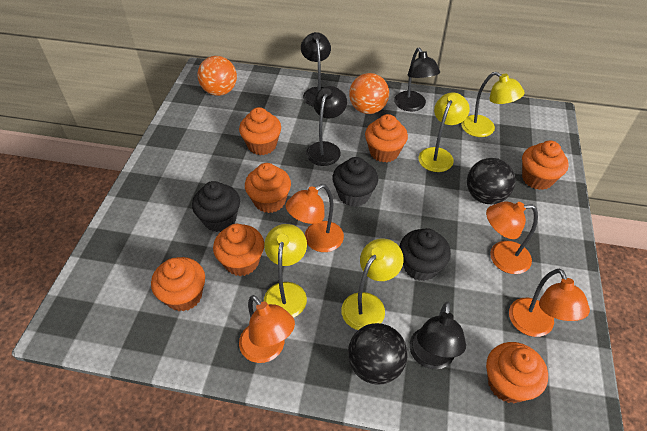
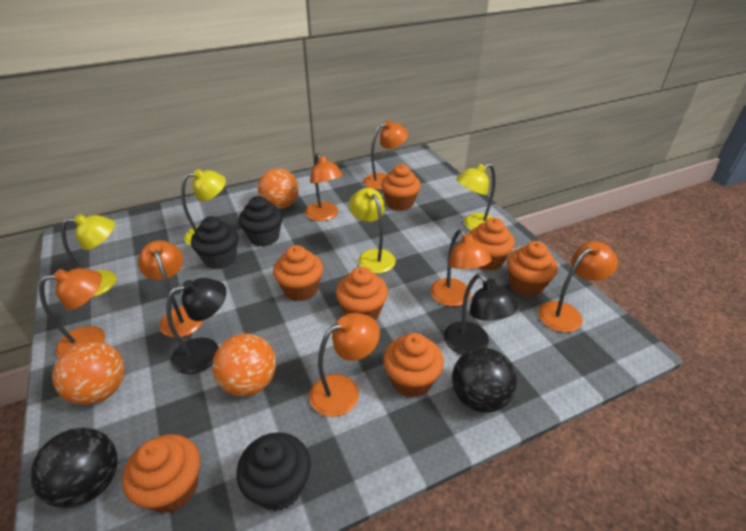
black lamp: [301,32,331,107] [306,86,347,166] [394,48,440,111] [409,302,466,369] = 4 -> [166,278,226,374] [444,274,518,355] = 2
orange ball: [198,56,237,96] [349,73,389,114] = 2 -> [52,341,125,405] [212,334,276,396] [258,168,299,209] = 3
orange lamp: [239,295,295,363] [286,184,344,252] [486,201,538,274] [509,269,590,337] = 4 -> [39,268,105,357] [138,240,204,338] [305,153,343,221] [309,313,380,417] [363,121,408,190] [430,229,492,306] [538,241,618,333] = 7

